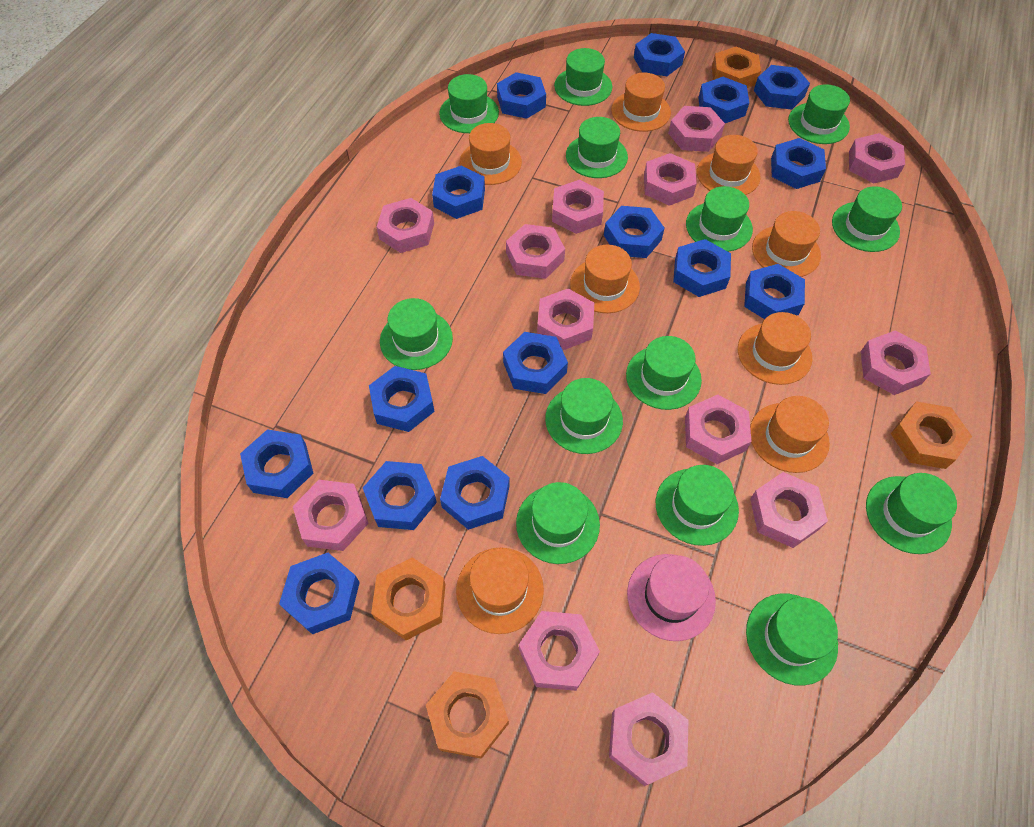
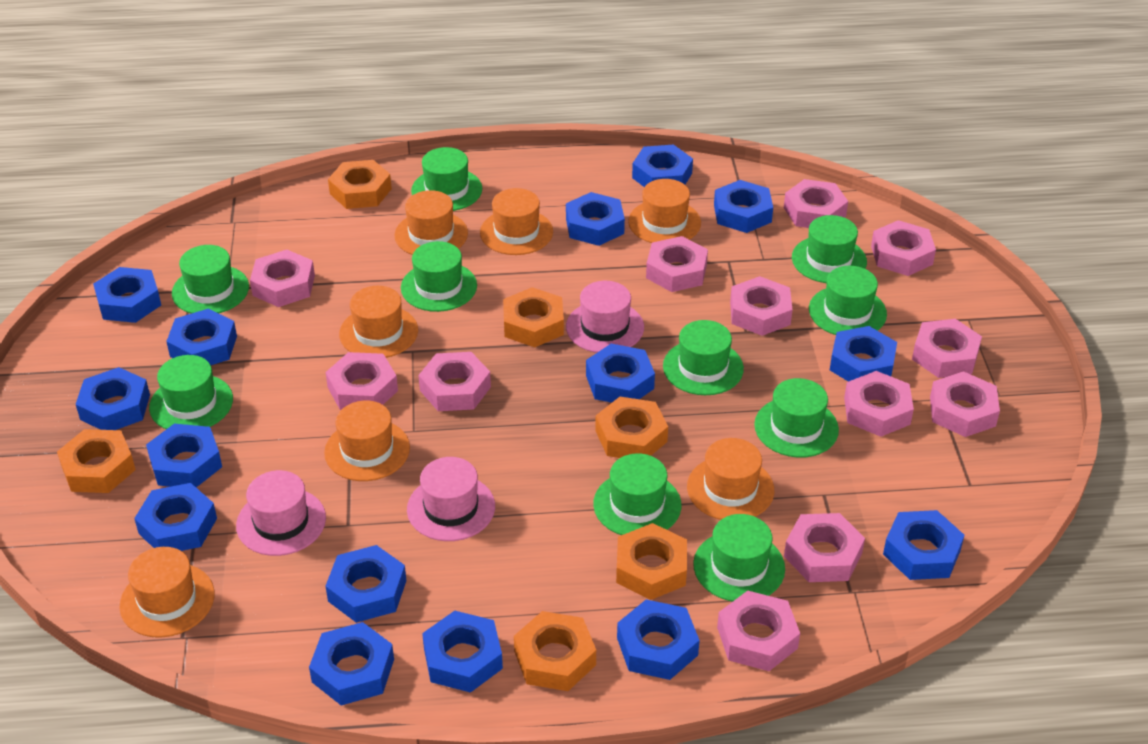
green hat: [380,298,453,370] [439,74,499,133] [516,482,600,564] [545,378,623,454] [554,48,612,106] [566,117,628,178] [626,336,702,410] [656,465,739,546] [686,186,753,252] [746,593,838,686] [788,84,850,144] [832,186,902,252] [866,473,957,554] = 13 -> [149,355,233,429] [172,245,249,314] [401,241,477,312] [411,147,482,211] [593,453,681,535] [663,320,744,395] [693,514,785,601] [754,378,839,458] [792,215,867,283] [809,266,887,335] = 10
orange hat: [456,548,544,634] [459,123,522,185] [570,245,640,313] [611,73,671,132] [697,135,761,195] [738,312,812,385] [750,396,830,473] [752,211,821,277] = 8 -> [119,547,215,638] [324,401,410,481] [339,286,418,358] [395,190,468,255] [480,188,553,255] [628,179,701,243] [687,438,774,520] = 7
orange nut: [371,557,446,640] [426,671,509,759] [712,47,761,88] [891,401,972,469] = 4 -> [57,429,136,493] [328,160,392,209] [503,287,564,347] [514,611,596,691] [595,397,668,458] [616,523,687,600] = 6
pink hat: [627,554,716,641] = 1 -> [236,470,326,556] [407,457,495,541] [566,281,644,353] = 3
pink nut: [293,480,369,551] [377,198,434,253] [506,224,565,279] [519,611,600,691] [537,289,594,350] [552,180,604,234] [609,692,689,786] [644,153,697,206] [668,106,725,152] [685,395,752,464] [750,472,828,548] [849,133,905,184] [861,330,931,395] = 13 -> [250,250,315,307] [325,352,398,410] [418,352,491,411] [646,236,708,292] [717,591,800,671] [730,276,793,336] [784,179,848,228] [784,513,865,582] [844,371,914,437] [871,220,936,276] [912,319,982,378] [930,371,1000,437] = 12

